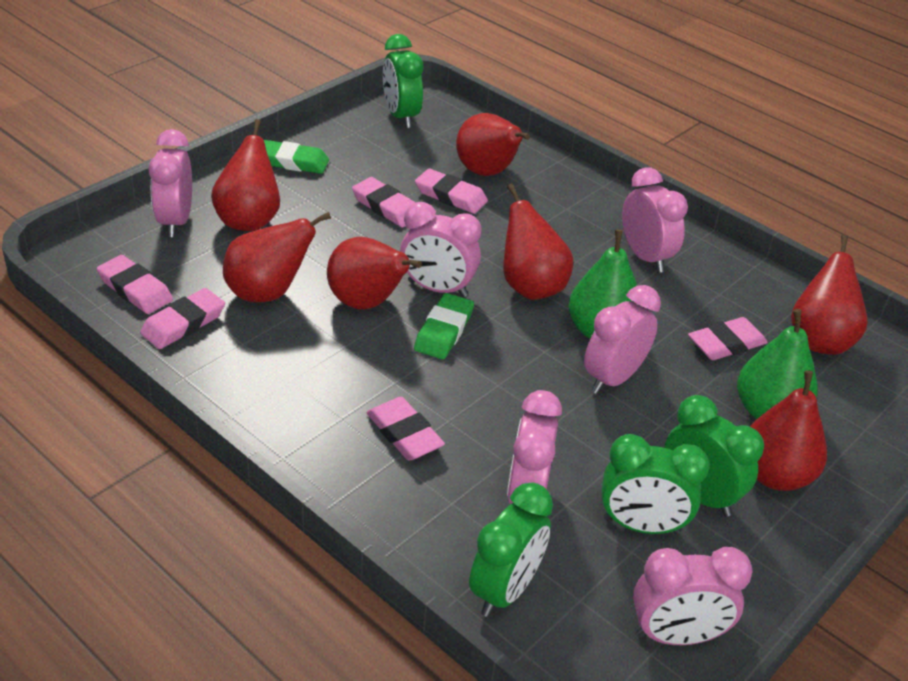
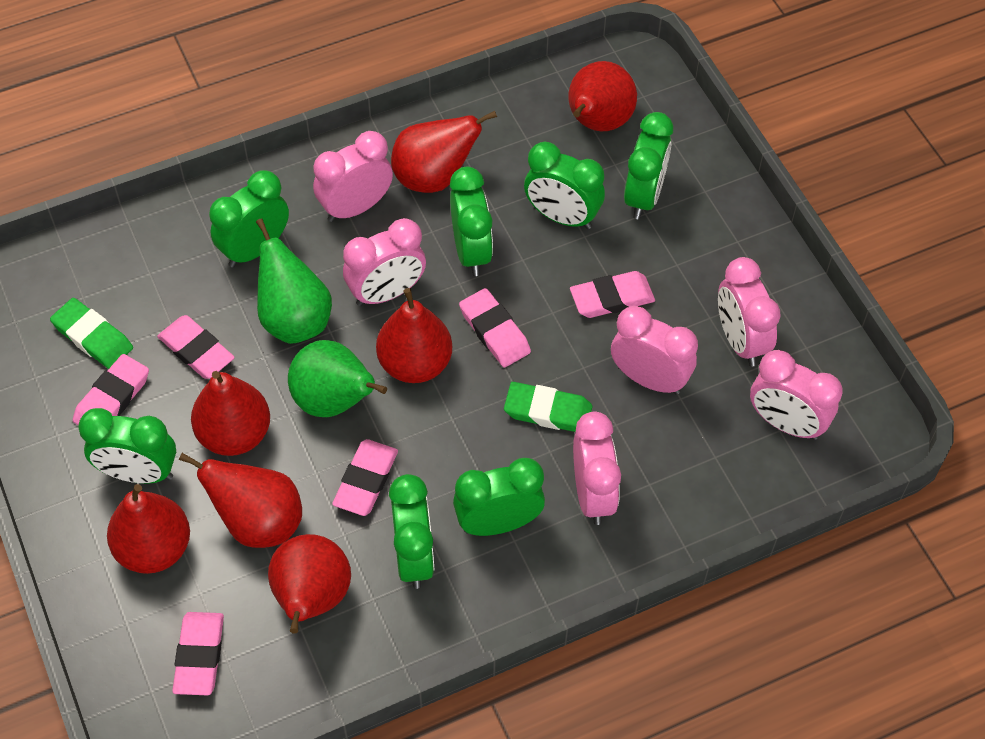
green clock: [383,34,423,128] [469,482,553,617] [601,434,710,534] [665,395,764,517] = 4 -> [78,408,176,484] [209,170,289,267] [389,474,434,589] [450,167,493,276] [453,458,545,536] [524,142,605,229] [624,112,673,219] = 7

